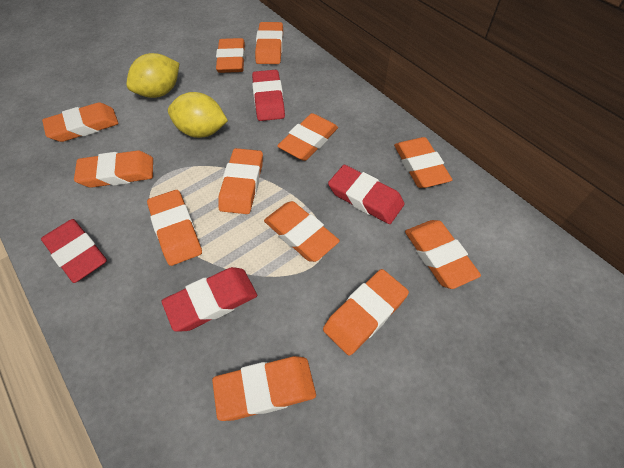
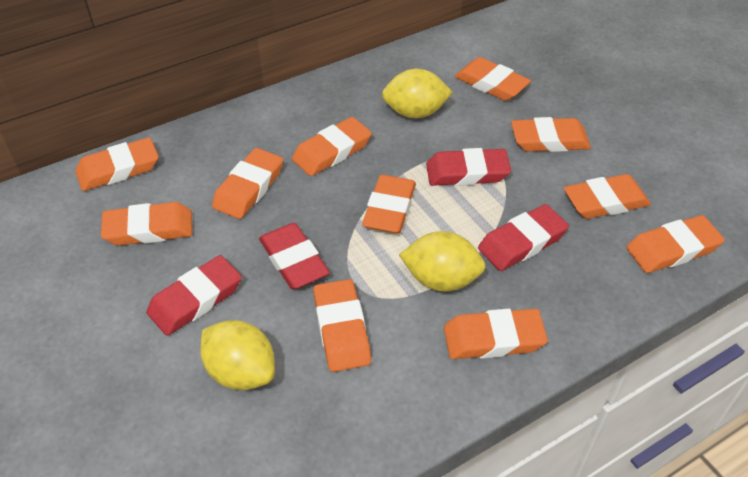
orange eraser: [42,102,119,142] [74,151,153,188] [147,190,202,266] [212,356,316,421] [216,38,245,73] [218,148,263,214] [255,22,283,64] [264,201,340,262] [277,113,338,161] [323,269,409,356] [394,137,452,188] [405,220,481,289] = 12 -> [75,138,159,191] [101,202,192,246] [212,148,283,219] [292,117,372,176] [313,279,371,372] [362,175,416,233] [444,309,548,359] [455,57,531,101] [511,117,591,152] [564,174,651,219] [626,215,725,273] = 11
yellow lemon: [126,53,179,98] [168,92,228,138] = 2 -> [200,320,275,390] [382,69,453,118] [399,231,486,292] = 3

